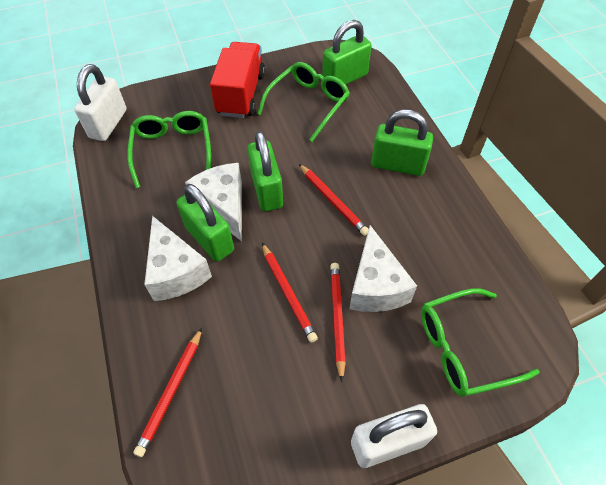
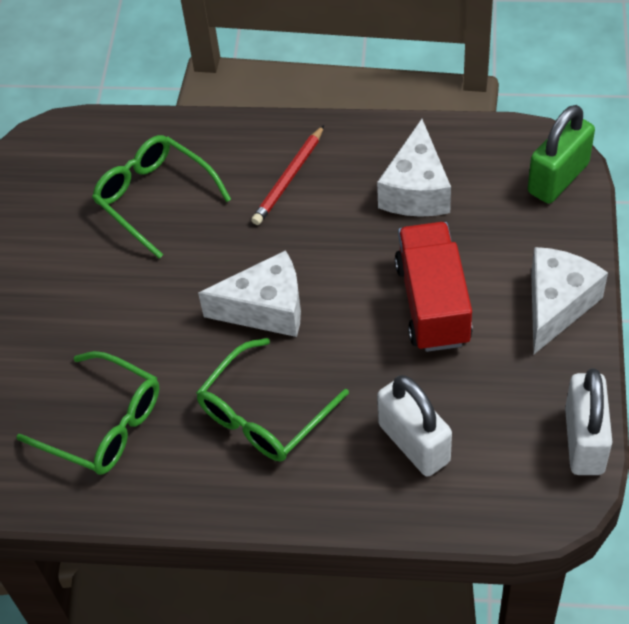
green padlock: [176,184,234,262] [248,131,283,211] [322,20,372,85] [371,110,433,176] = 4 -> [528,105,595,204] = 1
red pencil: [133,328,202,457] [262,243,318,343] [299,164,369,236] [330,263,346,382] = 4 -> [251,125,324,225] = 1

